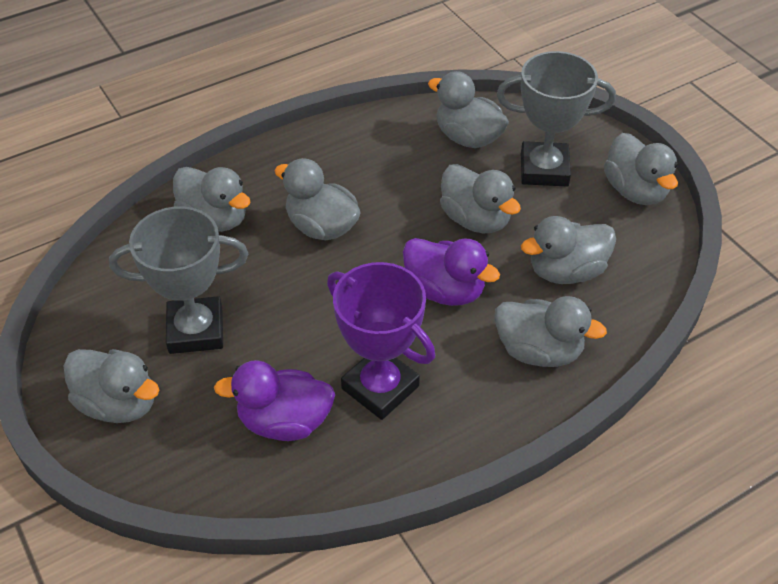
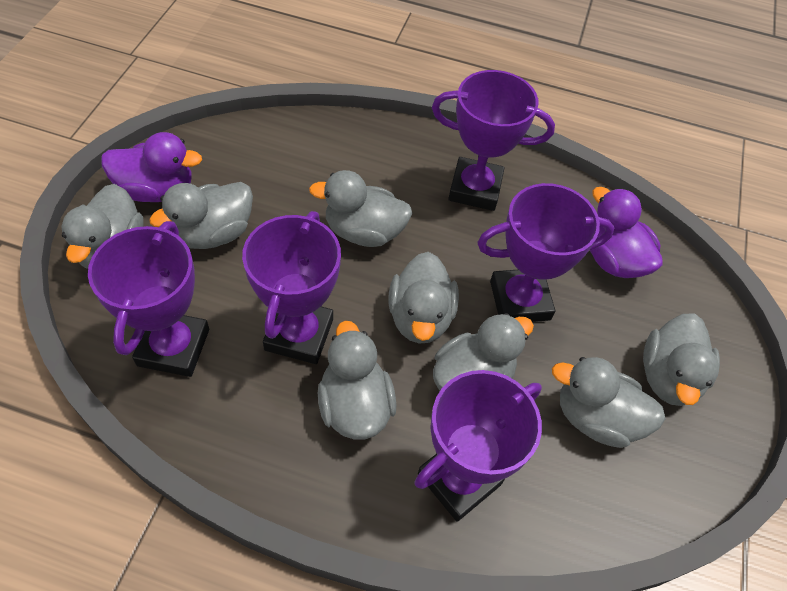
grey trophy: [109,206,248,354] [497,51,616,186] = 2 -> none = 0
purple trophy: [327,262,435,420] = 1 -> [88,221,209,377] [242,211,341,364] [414,370,542,522] [432,70,555,211] [477,183,614,322] = 5

